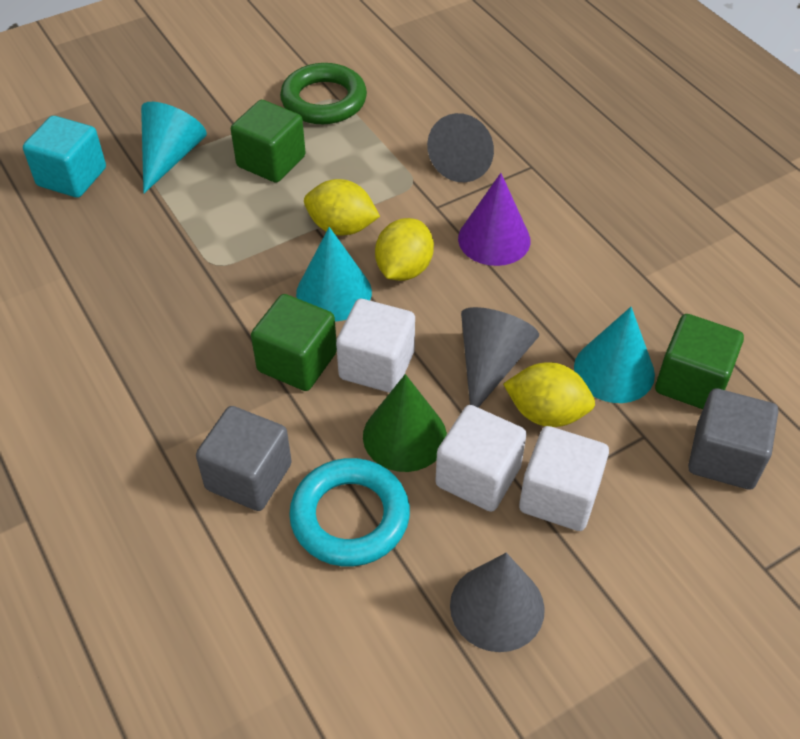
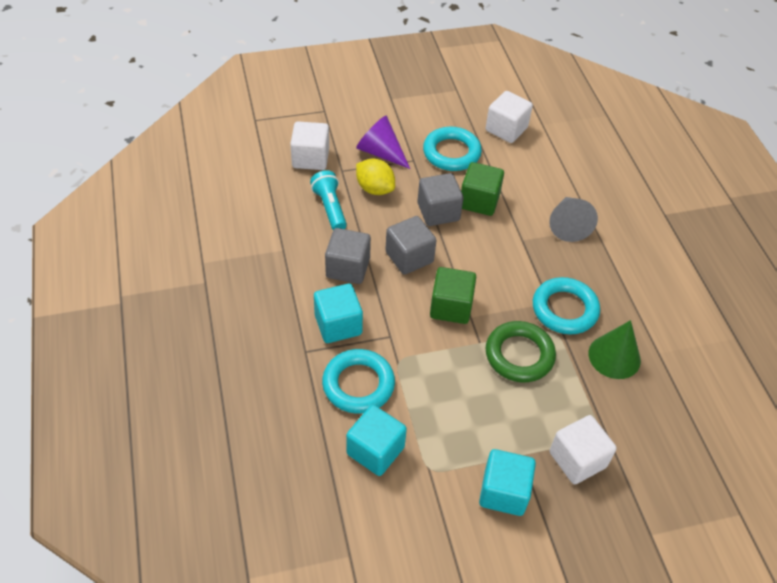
green cube: [231,100,306,183] [251,294,337,391] [655,314,744,409] = 3 -> [430,267,476,324] [461,162,504,216] = 2
grey cone: [427,113,494,182] [450,553,545,652] [461,307,539,408] = 3 -> [549,197,598,242] = 1
grey cube: [196,406,292,511] [688,388,778,490] = 2 -> [325,228,371,284] [385,216,437,275] [417,173,463,226] = 3
turquoise cone: [141,102,207,194] [296,227,372,321] [574,307,655,403] = 3 -> none = 0
turquoise cube: [23,116,106,198] = 1 -> [314,284,363,343] [346,405,407,476] [479,449,536,516] = 3
turquoise flashlight: none = 0 -> [310,170,347,230] = 1
turquoise ring: [289,458,410,567] = 1 -> [322,349,395,414] [423,127,482,171] [533,277,600,335] = 3
yellow lemon: [304,179,380,235] [375,218,434,281] [503,362,595,427] = 3 -> [356,158,395,195] = 1

